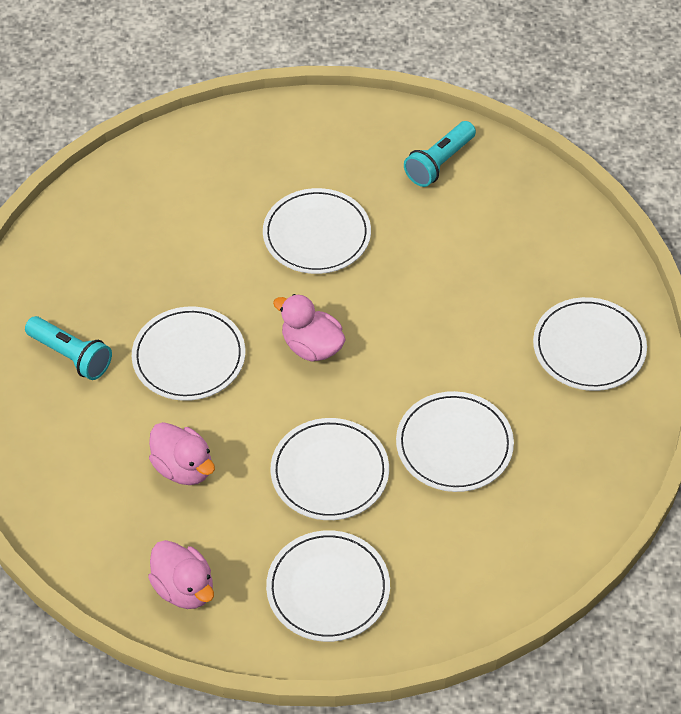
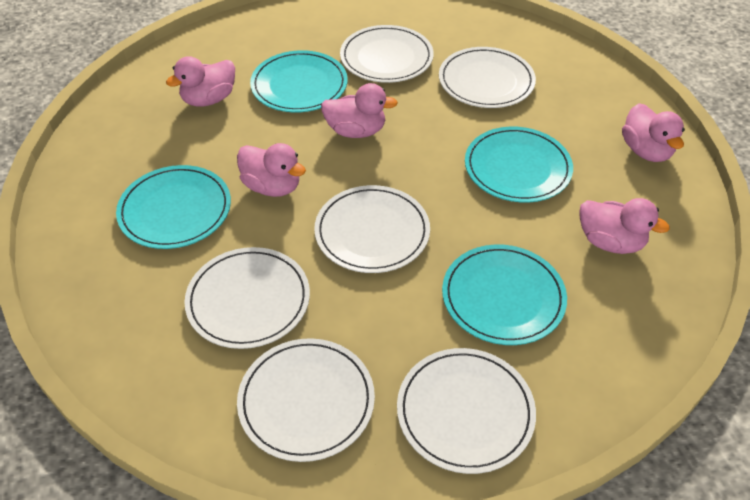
pink duck: [148,540,214,609] [149,422,215,485] [273,294,345,362] = 3 -> [166,56,235,107] [237,143,306,197] [321,83,398,138] [579,198,670,254] [622,103,685,162] = 5
turquoise flashlight: [25,316,112,380] [404,121,476,187] = 2 -> none = 0
turquoise plate: none = 0 -> [116,165,231,249] [250,50,348,112] [442,245,567,345] [465,127,573,203] = 4

